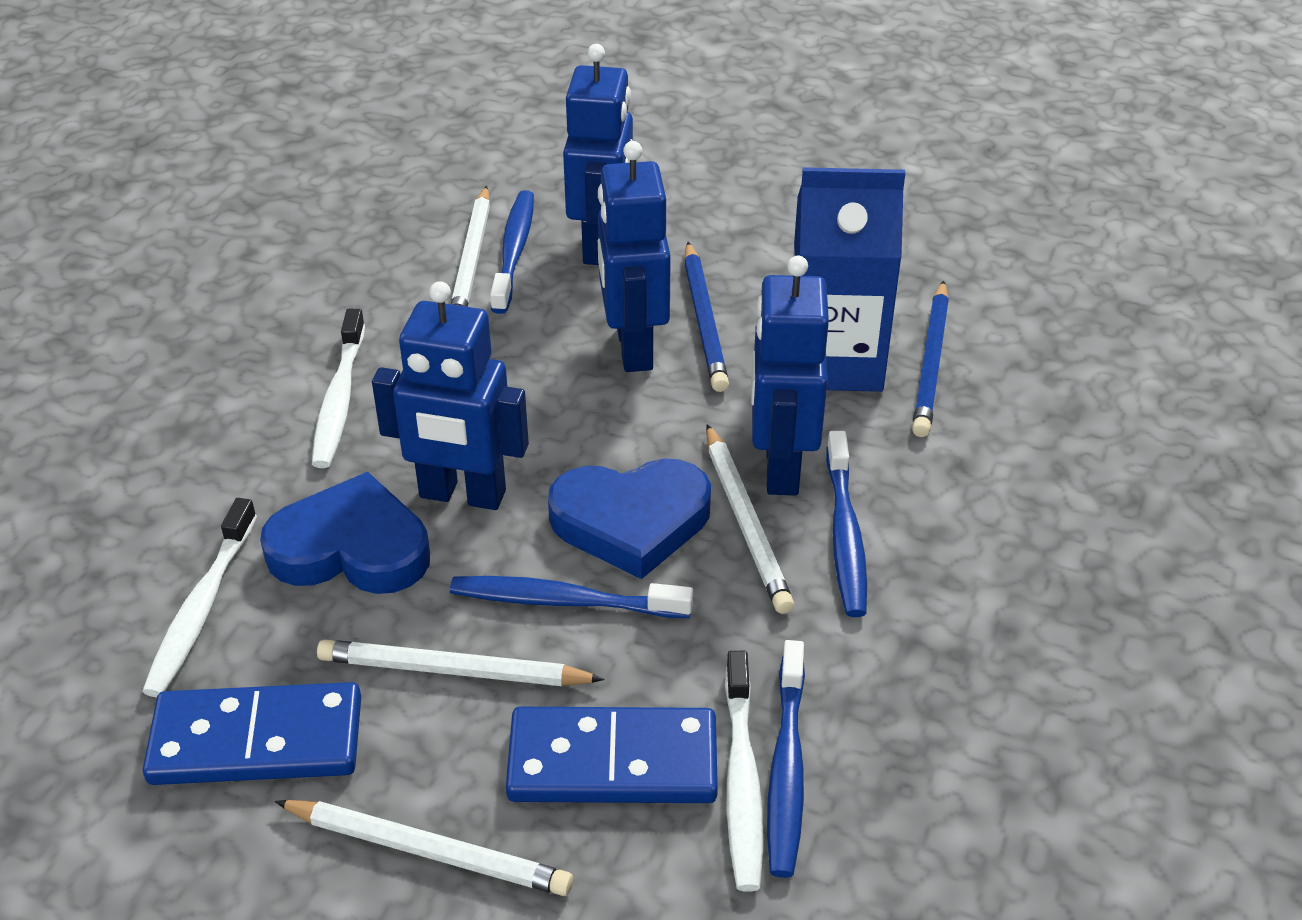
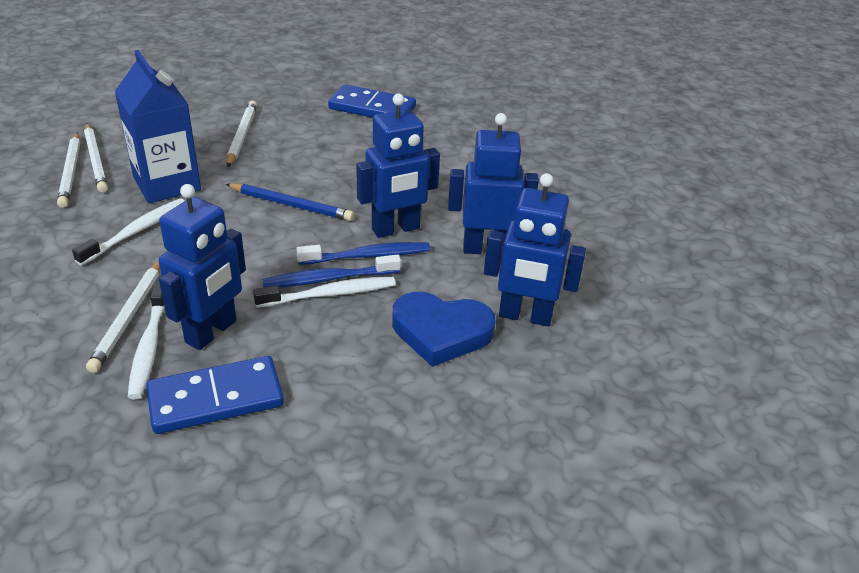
blue heart: [260,472,430,594] [548,458,711,579] = 2 -> [392,292,496,367] = 1
blue pencil: [684,242,729,392] [912,281,949,437] = 2 -> [226,183,354,221] = 1
blue toothbrush: [450,576,693,618] [490,190,534,314] [767,640,805,878] [826,431,867,617] = 4 -> [262,254,401,287] [296,242,430,265] = 2

